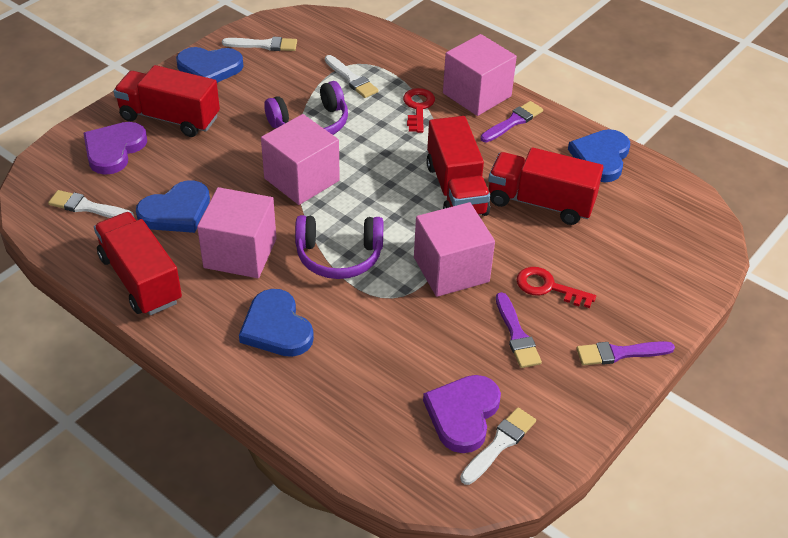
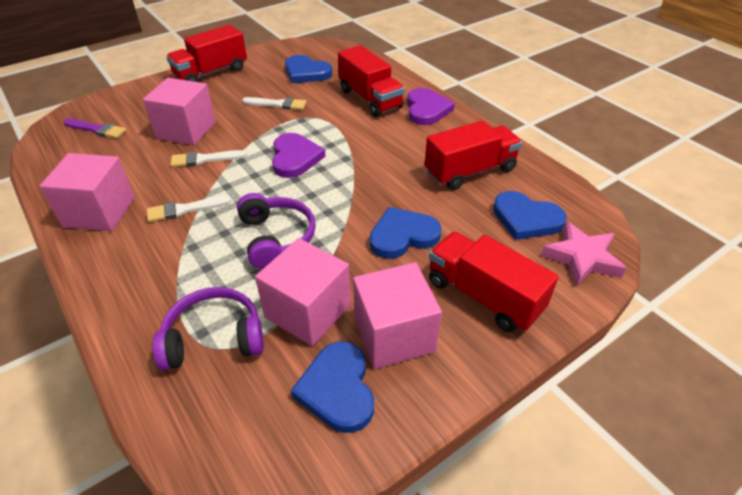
pink star: none = 0 -> [541,221,627,287] = 1
purple brush: [480,101,543,142] [496,292,542,368] [577,341,675,365] = 3 -> [64,119,126,139] = 1
red key: [403,88,435,133] [517,267,596,308] = 2 -> none = 0
white brush: [48,190,134,218] [222,37,297,51] [325,55,379,98] [460,407,536,485] = 4 -> [147,196,231,222] [170,150,247,167] [242,97,307,110] = 3

